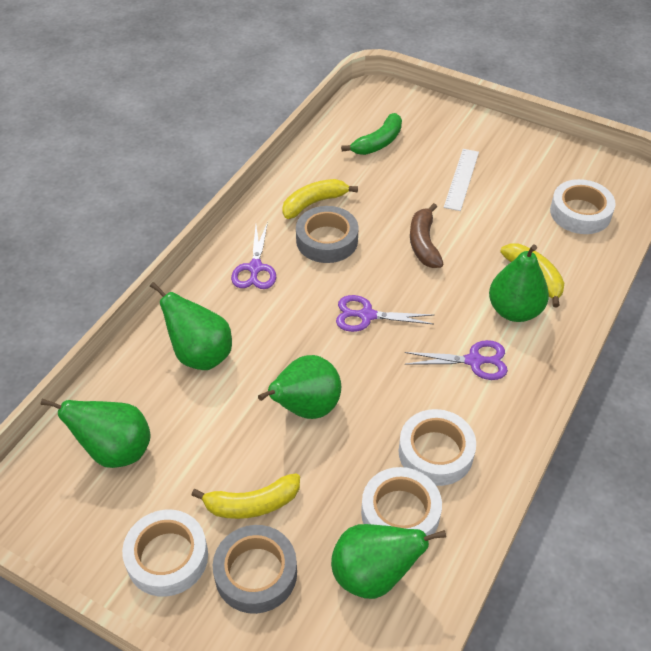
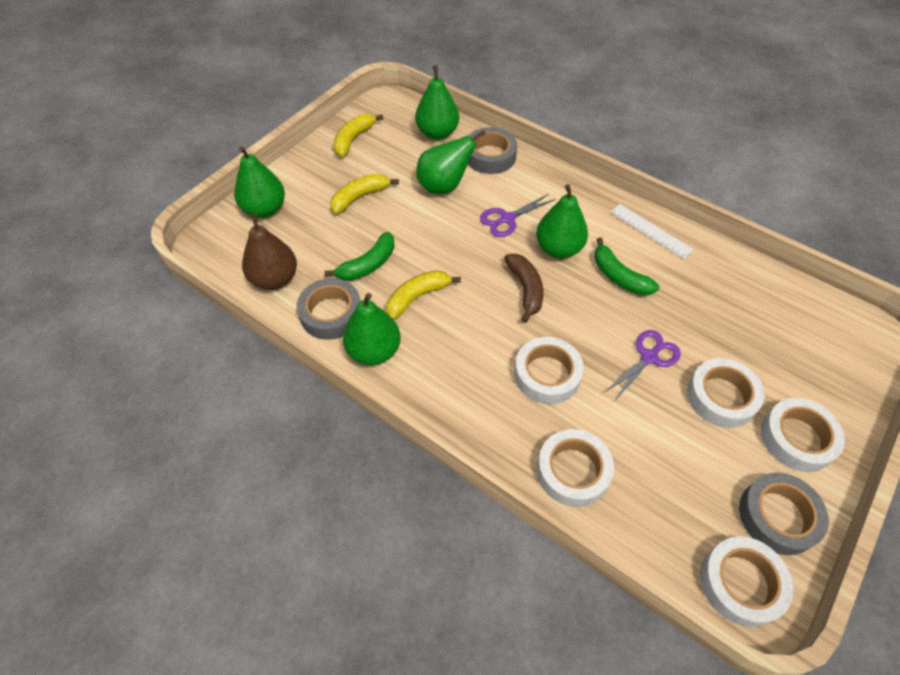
brown pear: none = 0 -> [242,214,297,290] = 1
green banana: [341,113,402,155] = 1 -> [324,232,395,281] [594,238,659,295] = 2
grey tape: [213,525,297,614] [296,206,359,263] = 2 -> [297,278,361,340] [468,127,517,174] [739,473,829,555] = 3
purple scissors: [231,222,276,289] [336,295,433,332] [405,340,508,380] = 3 -> [480,194,556,237] [605,330,681,399] = 2
white tape: [122,510,208,597] [361,467,442,536] [399,409,476,486] [550,179,616,234] = 4 -> [514,337,584,404] [537,429,614,507] [687,358,765,428] [700,536,793,627] [761,398,845,472] = 5

